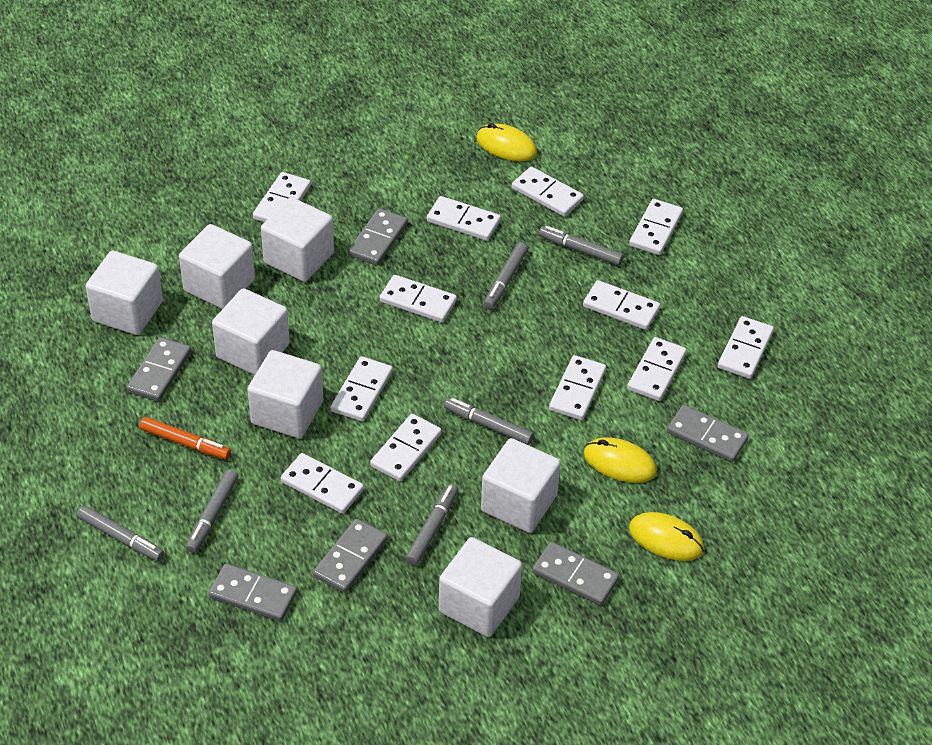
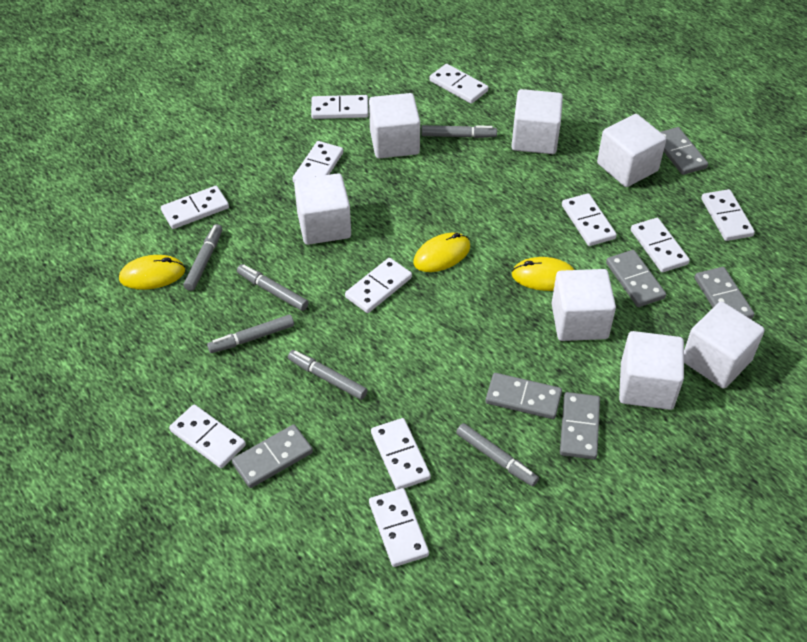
orange marker: [139,417,231,460] = 1 -> none = 0
white domino: [253,172,311,222] [281,453,364,514] [331,356,393,422] [370,414,442,482] [380,275,457,323] [427,196,501,241] [512,167,584,217] [549,355,606,420] [583,280,660,330] [627,337,686,401] [629,199,683,255] [718,316,774,379] = 12 -> [161,186,229,229] [169,404,246,468] [292,141,343,182] [311,95,369,119] [345,258,412,313] [369,488,429,567] [371,418,431,490] [429,64,488,104] [562,193,617,246] [631,218,690,272] [701,189,755,241] = 11

